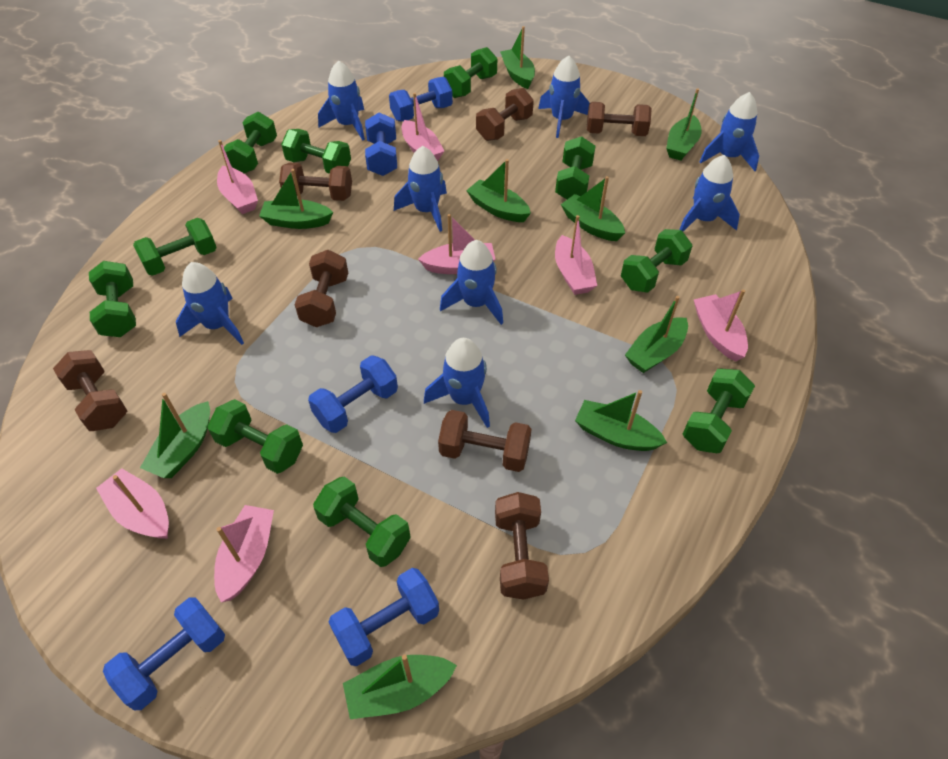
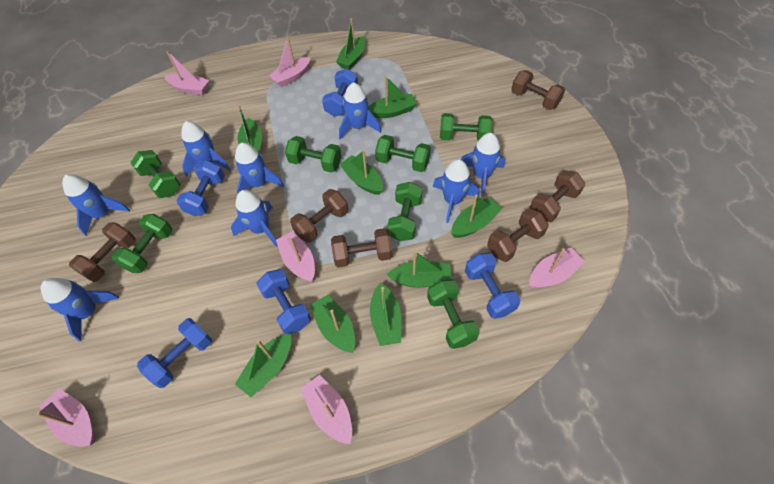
brown dumbbell: [53,350,127,431] [279,162,352,201] [295,250,348,327] [438,410,532,472] [476,88,534,141] [495,492,549,600] [587,102,652,136] = 7 -> [69,222,136,282] [290,189,348,243] [331,228,393,268] [487,208,548,262] [511,70,565,110] [530,170,585,222] = 6
green dumbbell: [89,261,136,337] [133,218,217,276] [208,399,303,474] [224,112,277,173] [281,129,351,174] [313,476,411,567] [444,47,497,98] [555,136,595,199] [621,229,692,293] [683,369,755,453] = 10 -> [112,214,172,273] [130,150,181,198] [285,136,341,173] [375,135,431,172] [387,182,422,241] [427,279,480,349] [440,113,492,140] = 7
pink boat: [96,468,169,539] [214,505,274,602] [217,140,258,214] [402,93,444,161] [418,214,496,274] [555,215,597,295] [694,289,748,362] = 7 -> [36,388,95,447] [164,51,209,95] [269,37,311,87] [276,231,315,282] [301,375,352,444] [529,248,585,289] = 6

